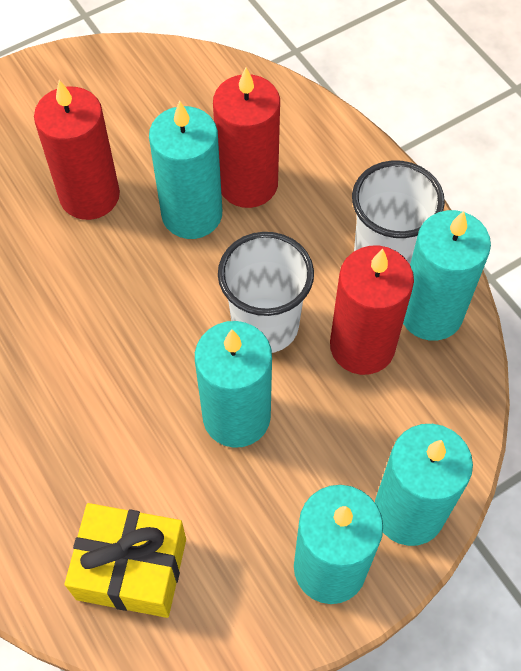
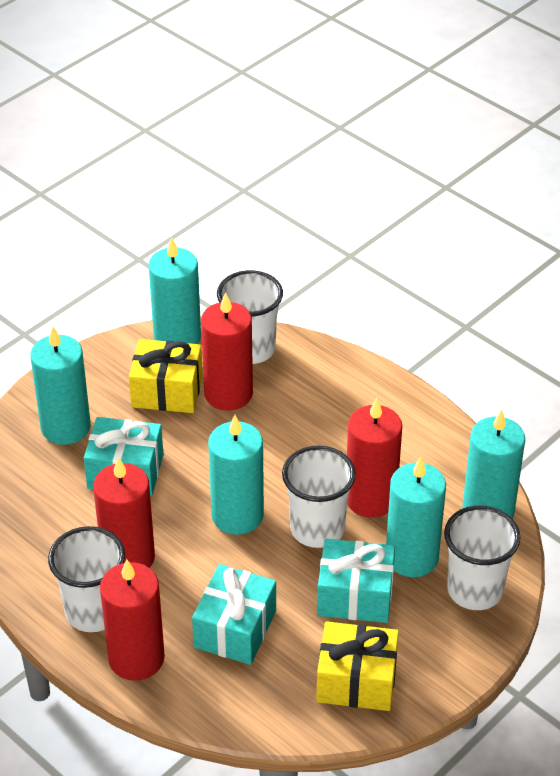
red candle: [34,80,120,220] [213,68,280,208] [330,246,414,375] = 3 -> [93,457,155,568] [100,559,165,681] [201,292,253,411] [347,398,402,518] = 4
turquoise gift: none = 0 -> [84,417,164,496] [192,564,276,665] [317,539,395,623] = 3
white cup: [218,232,314,353] [352,160,445,264] = 2 -> [48,526,125,632] [217,270,283,364] [282,446,356,548] [444,505,521,610] = 4
yellow gift: [64,503,186,618] = 1 -> [129,339,203,413] [316,621,399,711] = 2

